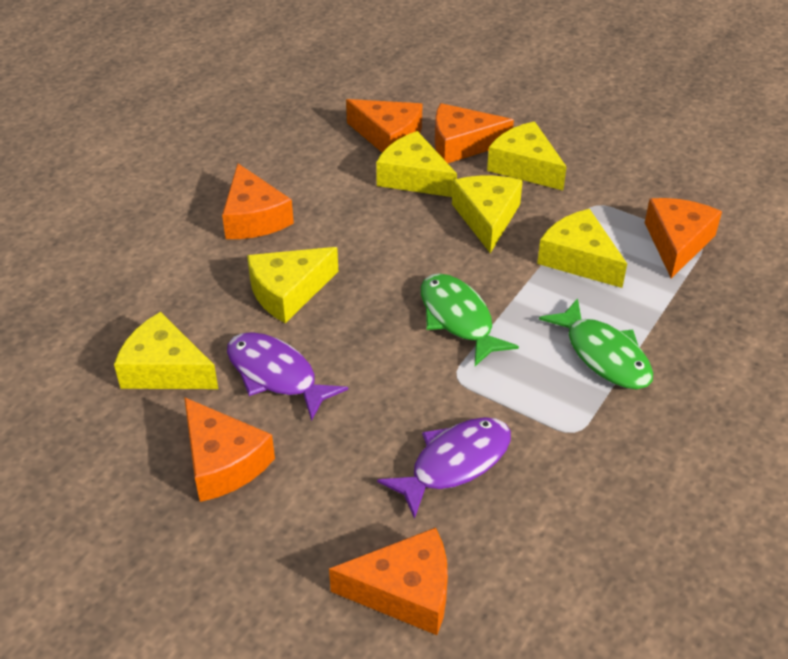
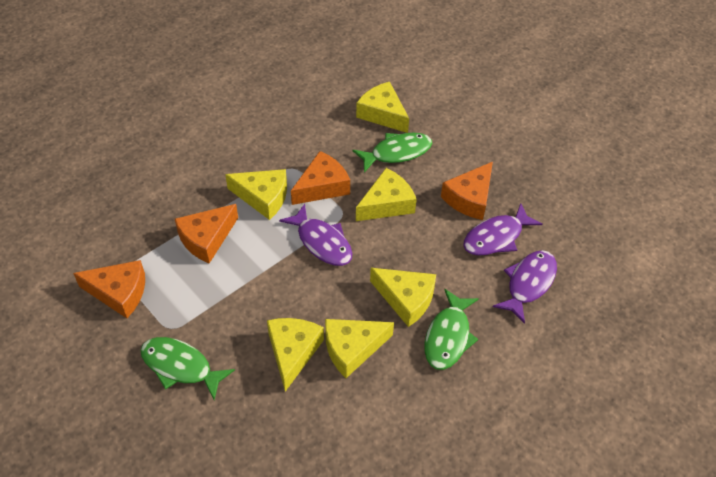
green fish: [421,273,519,366] [539,298,653,389] = 2 -> [140,337,235,400] [352,132,432,172] [424,288,479,370] = 3
orange cheese: [184,397,275,502] [222,164,294,239] [329,528,448,635] [346,99,422,152] [435,103,514,163] [645,198,722,278] = 6 -> [73,260,145,318] [175,204,238,263] [291,151,350,205] [441,162,493,220] = 4
purple fish: [227,332,348,421] [377,417,511,519] = 2 -> [279,204,353,266] [463,203,543,256] [493,250,557,324] = 3

